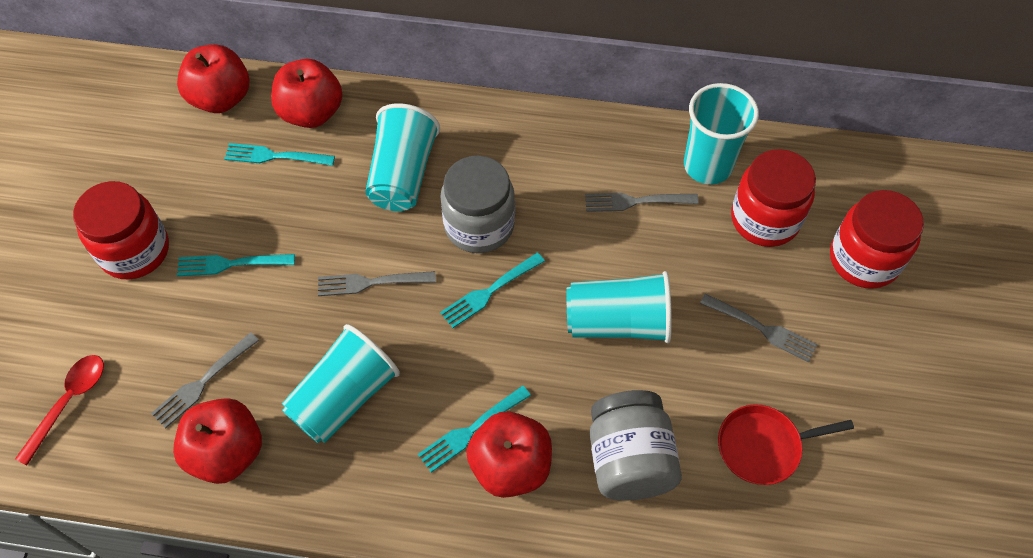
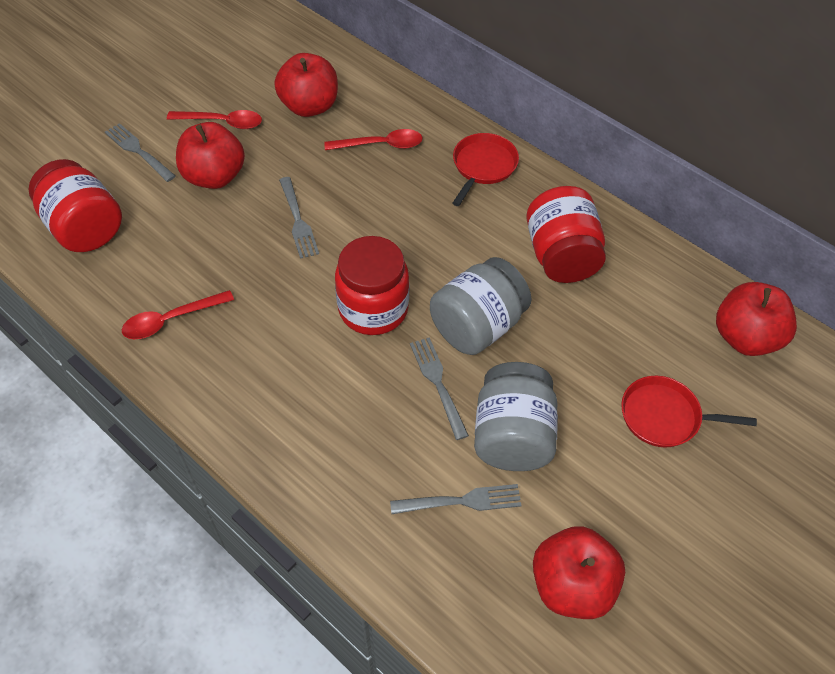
red pan: [718,404,854,485] = 1 -> [452,133,519,206] [621,376,757,448] = 2
red spoon: [15,355,104,466] = 1 -> [122,290,234,339] [167,110,262,129] [324,129,423,150] = 3
turquoise cup: [282,324,400,443] [365,103,440,211] [566,271,672,343] [684,83,759,184] = 4 -> none = 0
turquoise fork: [177,254,295,276] [224,143,335,166] [418,385,531,472] [440,253,545,328] = 4 -> none = 0

